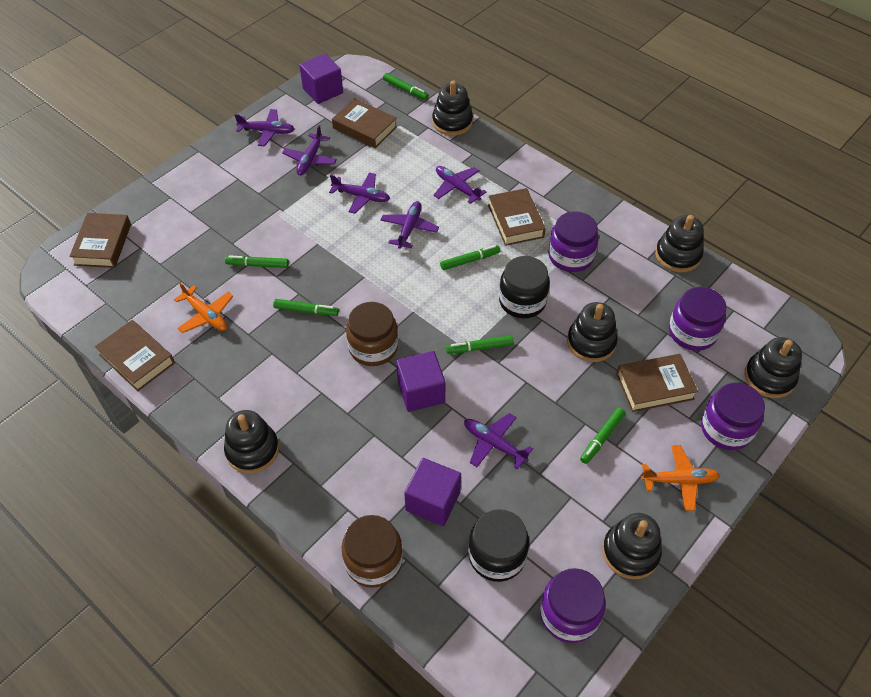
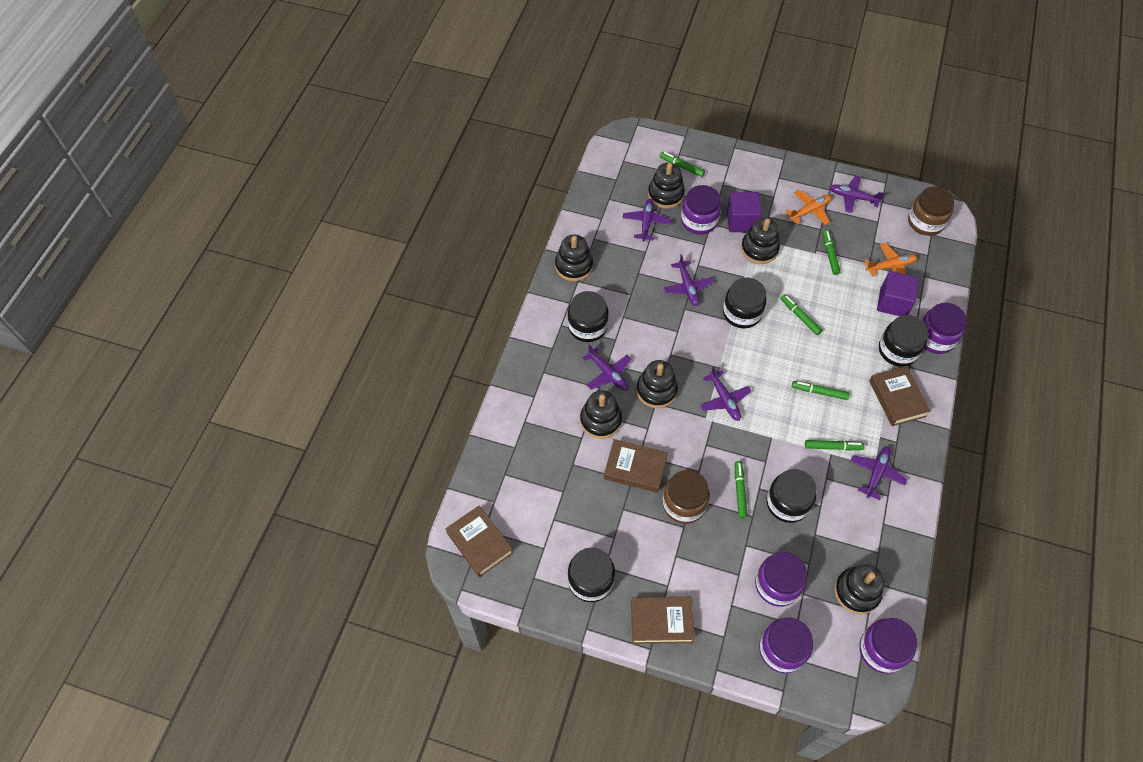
black jar: [468,509,529,582] [499,256,550,318] = 2 -> [568,291,609,342] [568,548,615,602] [723,278,767,328] [767,469,816,523] [879,315,928,367] = 5
brown book: [69,213,131,268] [95,320,175,391] [332,98,397,148] [488,188,546,246] [616,354,698,412] = 5 -> [446,505,513,577] [604,439,668,493] [631,597,695,644] [869,366,931,426] = 4
purple cube: [299,54,343,104] [396,351,446,412] [404,458,461,526] = 3 -> [727,192,762,232] [877,271,919,316] = 2
purple jar: [540,568,606,643] [548,211,599,272] [669,287,727,351] [701,383,765,450] = 4 -> [681,185,721,234] [755,552,807,607] [759,618,813,673] [859,618,917,674] [922,303,967,354] = 5

